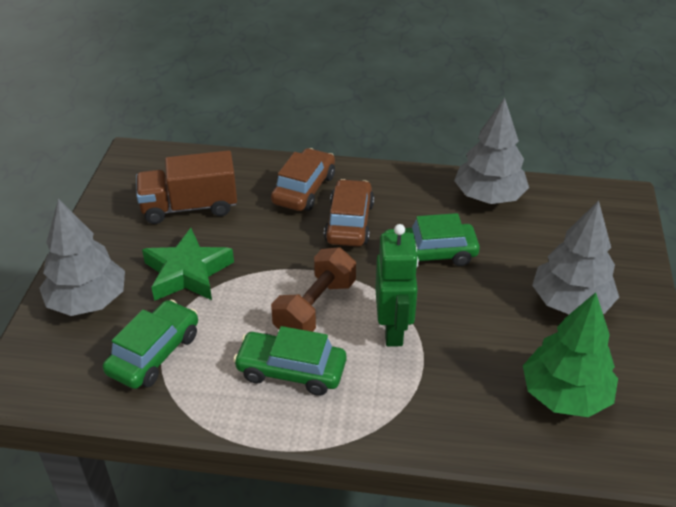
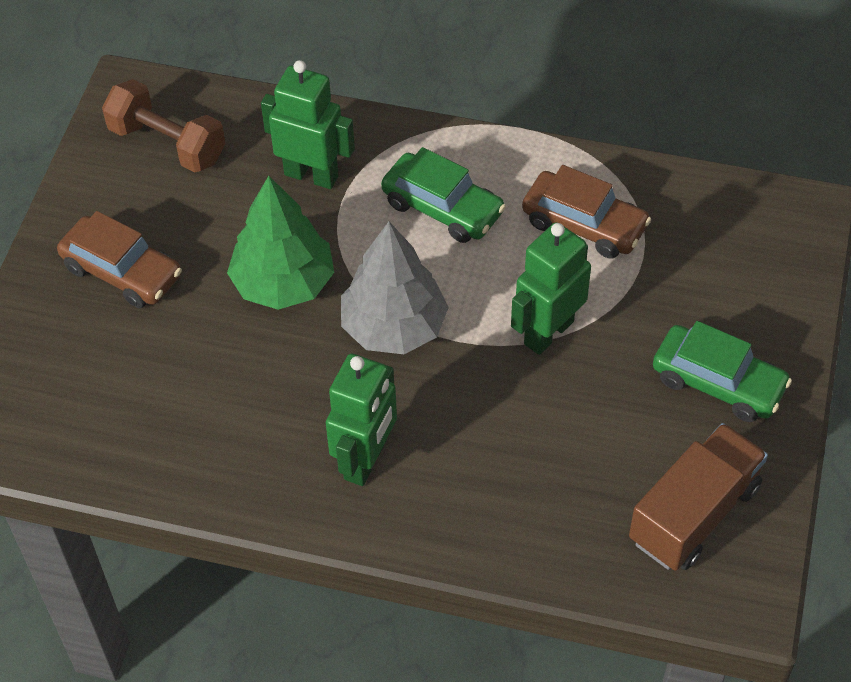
green car: [103,299,198,389] [233,326,346,396] [384,213,480,266] = 3 -> [381,147,506,243] [653,321,792,422] = 2
green robot: [375,224,419,347] = 1 -> [261,60,355,189] [326,354,397,486] [511,222,591,355] = 3
green star: [142,228,234,301] = 1 -> none = 0
grey tree: [39,199,125,316] [454,98,529,204] [532,200,619,314] = 3 -> [341,222,449,354] = 1

